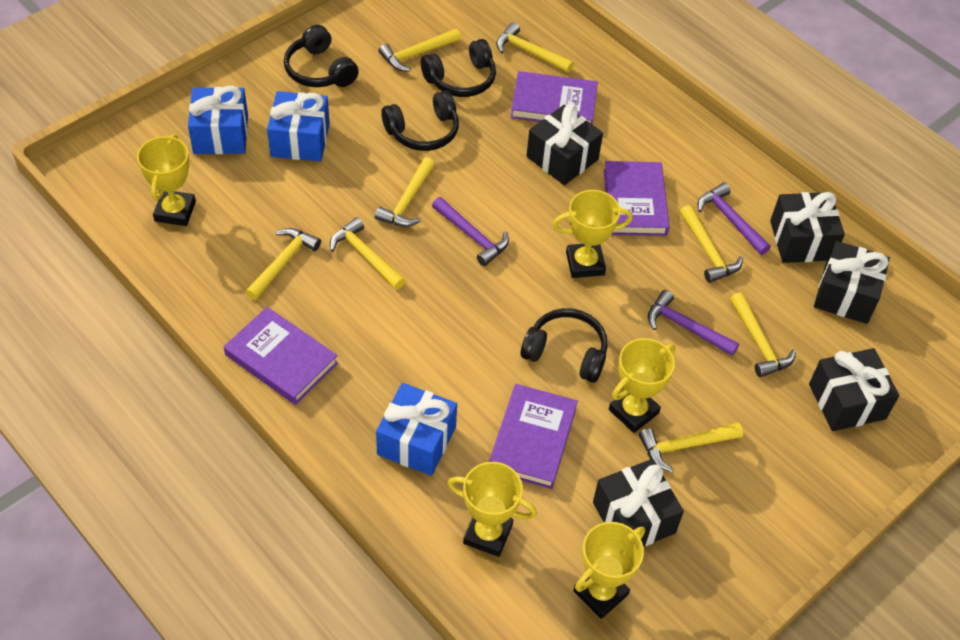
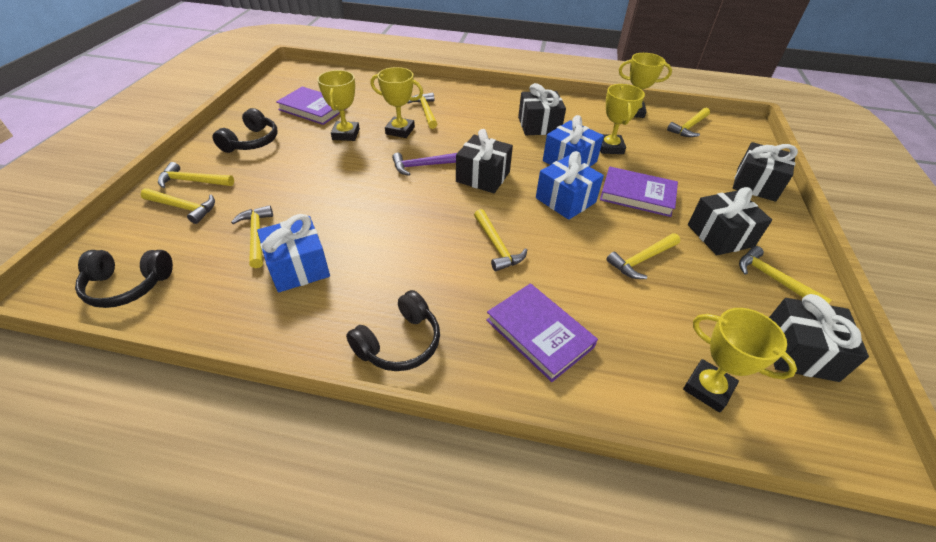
black headphones: [284,25,359,87] [381,90,459,151] [421,39,496,97] [521,308,608,383] = 4 -> [75,250,173,308] [213,108,277,153] [346,290,440,371] = 3
purple book: [224,307,338,405] [489,384,578,489] [511,71,598,124] [604,161,670,236] = 4 -> [276,87,346,125] [486,283,598,382] [600,166,678,217] = 3
purple hammer: [432,197,509,266] [648,290,739,356] [698,182,771,255] = 3 -> [392,153,457,176] = 1

